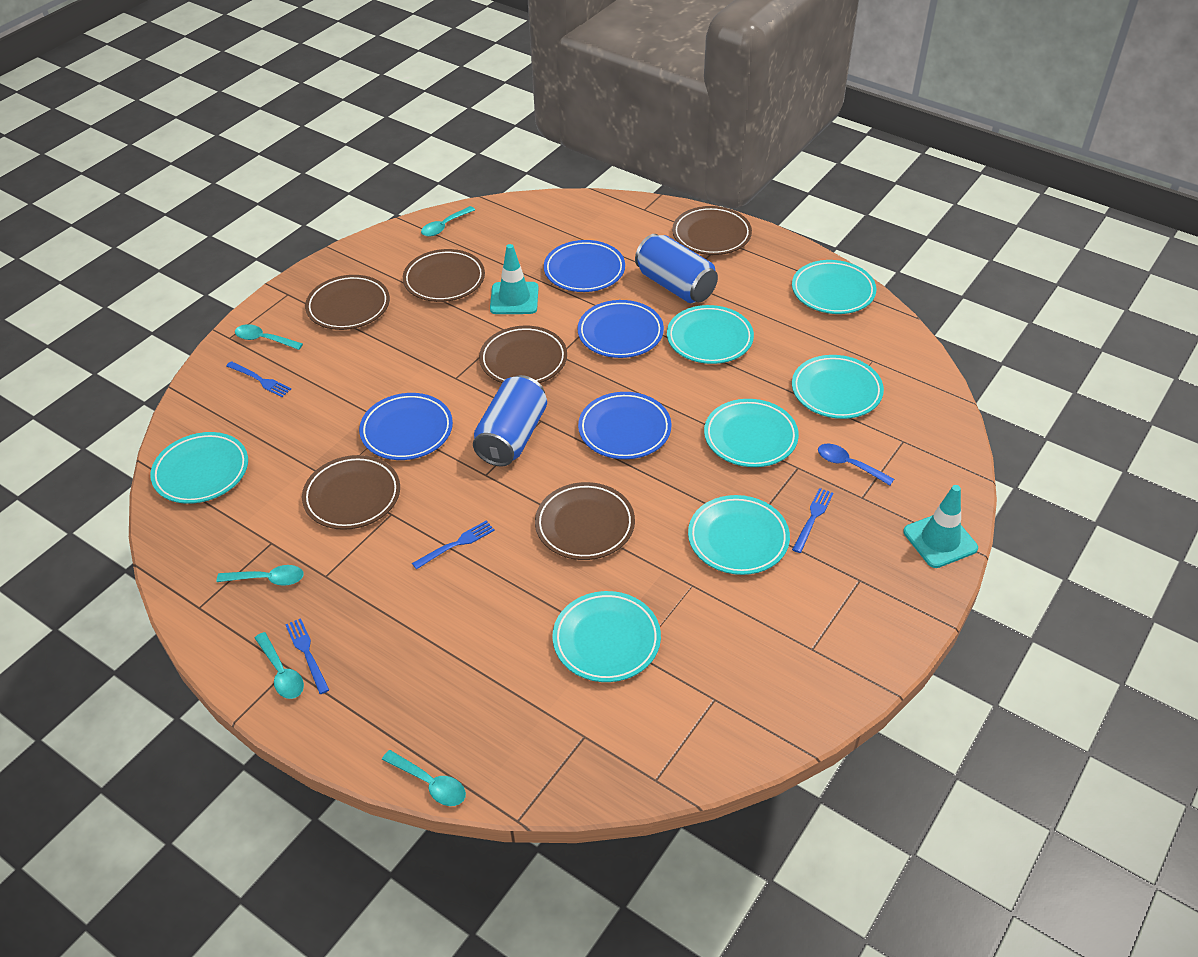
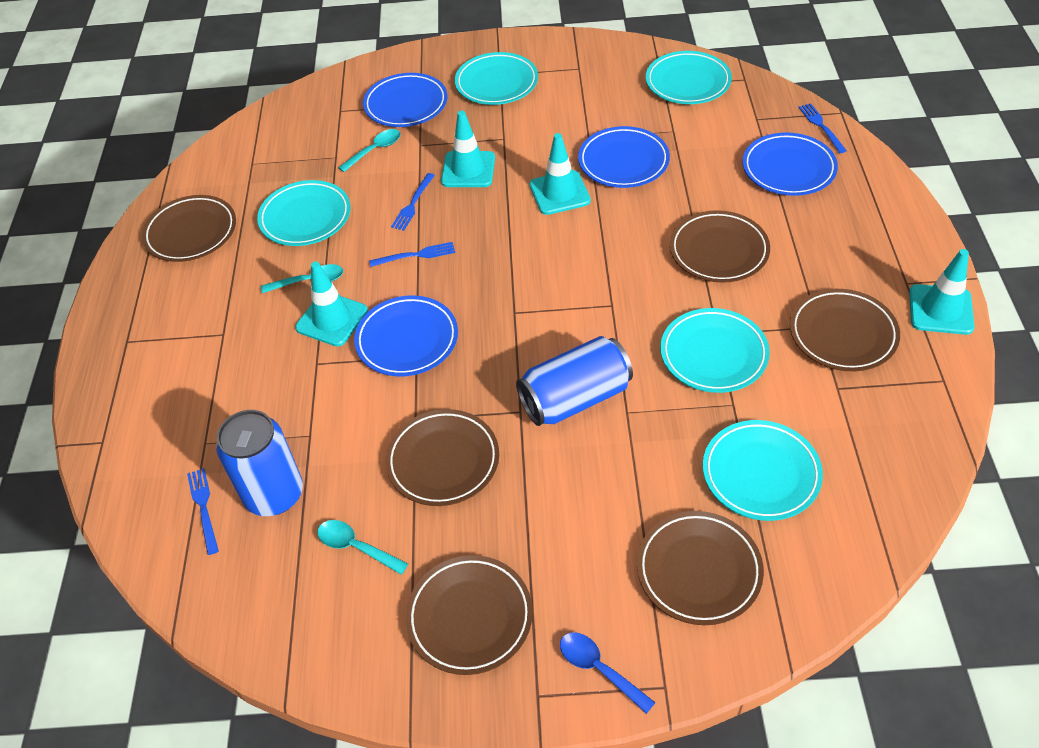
turquoise plate: [150,432,248,504] [552,591,661,682] [667,305,754,364] [688,495,790,575] [704,399,799,467] [792,260,876,314] [792,355,884,419] = 7 -> [257,180,351,246] [455,52,538,105] [646,51,732,104] [660,308,770,393] [703,420,823,521] = 5
turquoise spoon: [216,565,304,586] [235,324,303,350] [255,632,304,699] [382,750,466,806] [421,206,475,237] = 5 -> [261,264,343,293] [318,520,408,575] [338,129,401,172] = 3
turquoise traffic cone: [490,244,538,314] [903,485,978,568] = 2 -> [295,262,368,347] [441,110,495,187] [529,133,591,215] [909,249,975,335] = 4

